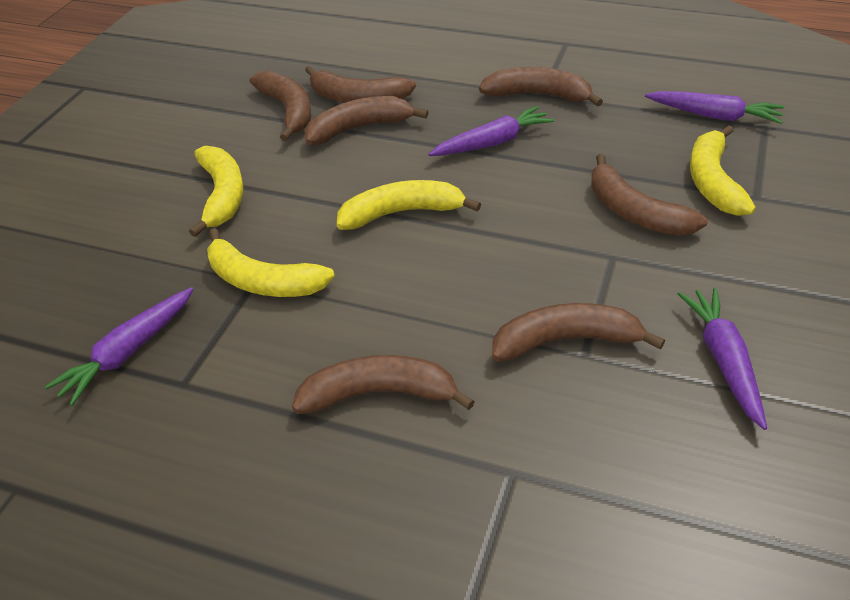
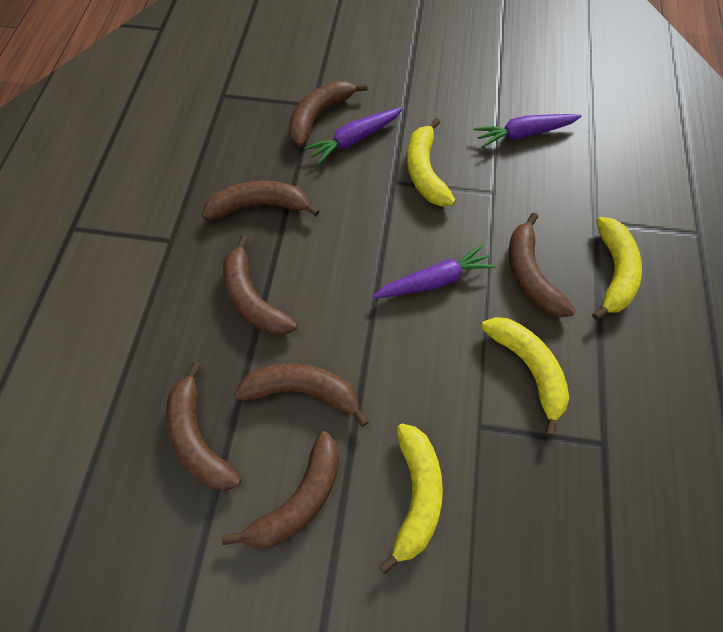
purple carrot: [45,287,194,406] [428,106,555,156] [645,91,784,124] [678,288,767,430] = 4 -> [304,107,403,165] [372,244,496,299] [474,114,582,148] = 3

